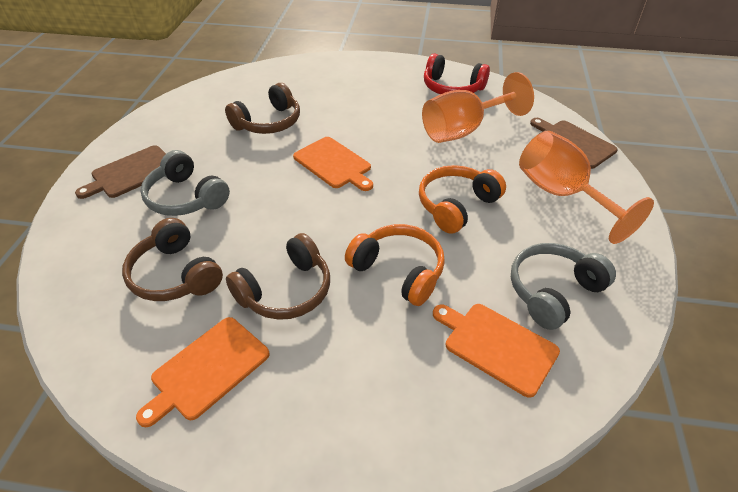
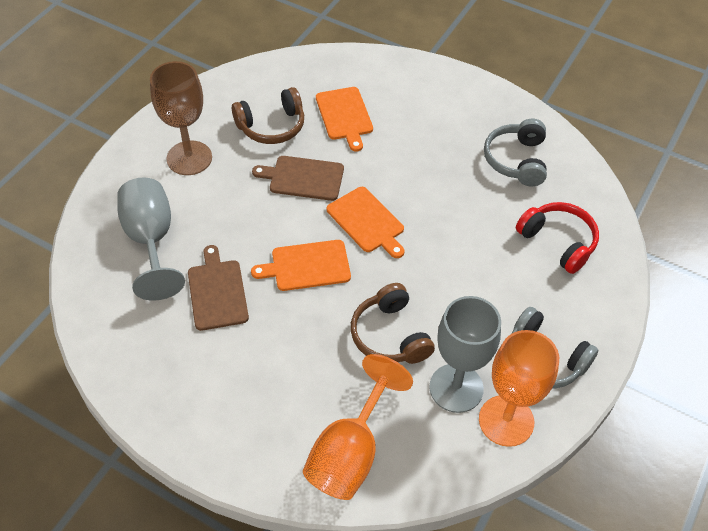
brown goblet: none = 0 -> [150,61,212,175] = 1
brown headphones: [122,218,223,301] [225,83,300,134] [226,233,330,320] = 3 -> [232,87,304,144] [351,283,435,364] = 2
grey goblet: none = 0 -> [117,177,185,301] [429,296,501,413] = 2
orange headphones: [345,224,445,306] [419,165,506,234] = 2 -> none = 0

